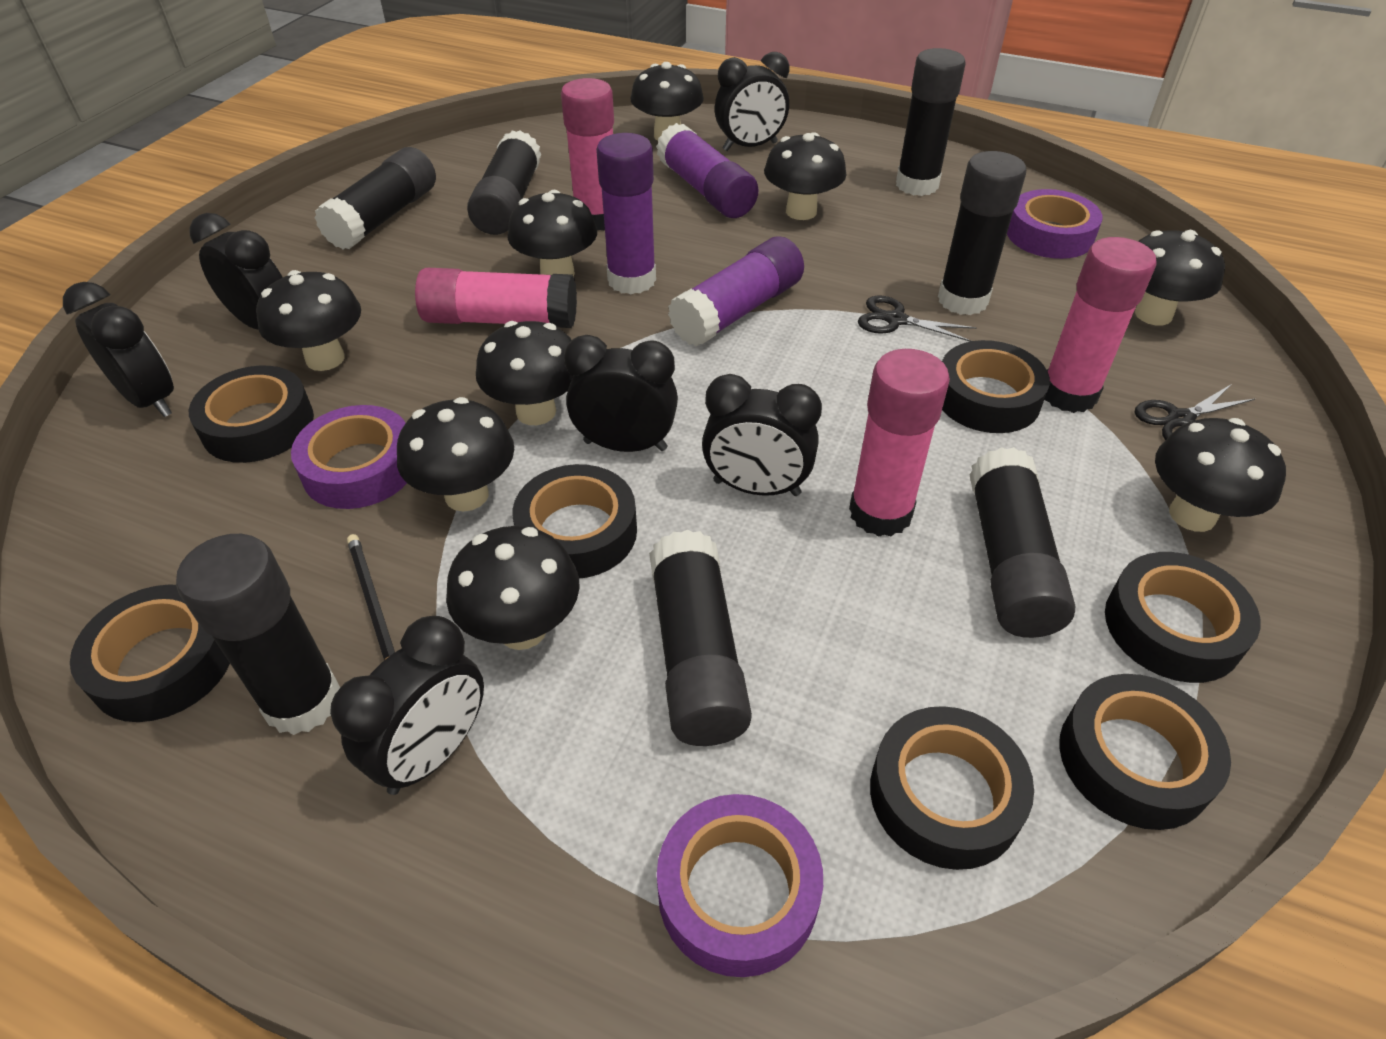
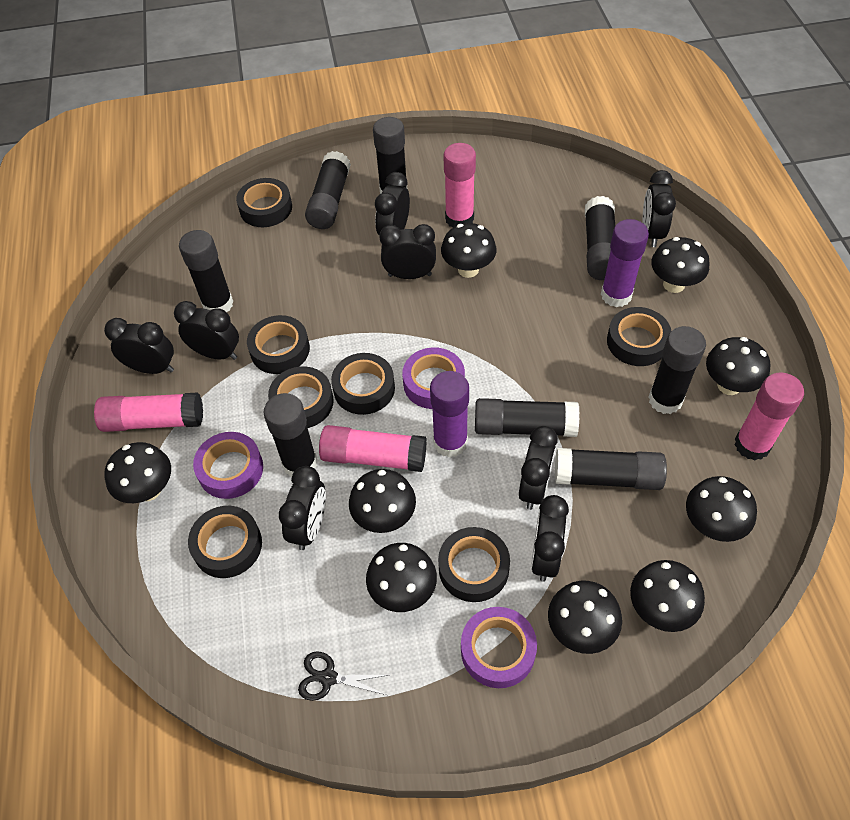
black clock: [63,282,174,417] [189,213,283,329] [330,616,484,795] [564,335,678,452] [702,374,822,496] [715,52,789,151] = 6 -> [104,318,174,374] [174,301,239,360] [279,466,326,550] [375,172,410,235] [379,224,436,279] [519,426,557,510] [531,495,569,582] [643,170,676,247] = 8
black glue stick: [176,534,340,735] [314,147,436,250] [467,130,542,235] [649,530,752,746] [896,48,966,196] [938,151,1026,315] [969,447,1075,638] = 7 -> [179,230,233,312] [264,393,317,477] [305,151,351,229] [373,117,407,194] [475,398,579,437] [555,448,667,490] [585,196,615,280] [649,326,706,414] = 8
black pencil: [347,534,395,660] = 1 -> none = 0
black scissors: [858,296,977,342] [1135,384,1255,440] = 2 -> [298,651,388,701] = 1
purple glue stick: [596,133,656,294] [656,123,758,218] [668,236,804,347] = 3 -> [430,371,469,458] [601,219,649,307] = 2

